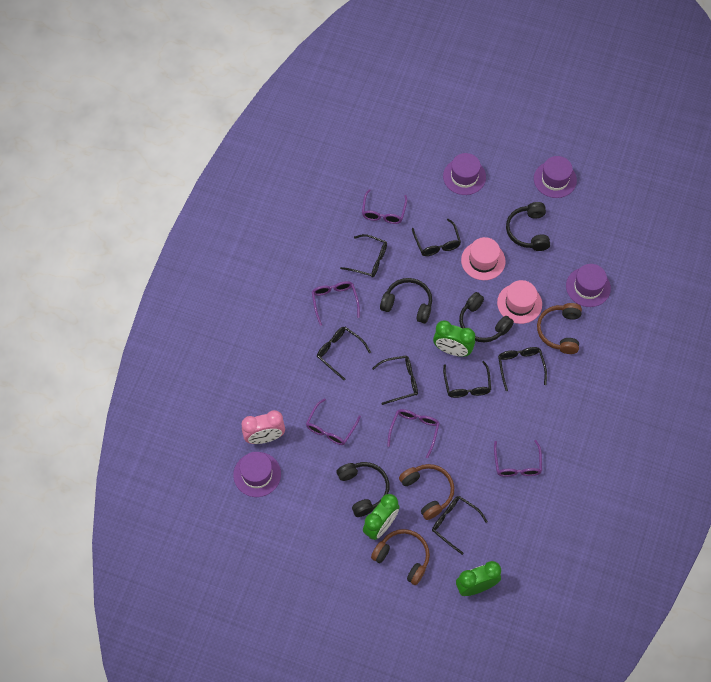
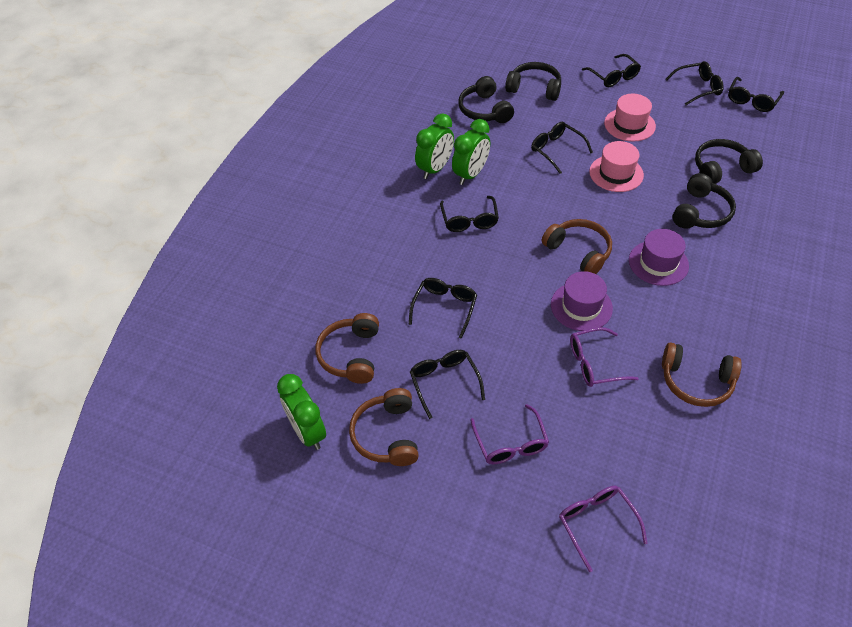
brown headphones: [371,529,430,585] [399,464,454,520] [537,303,582,354] = 3 -> [316,313,379,384] [349,388,419,466] [542,219,612,274] [662,342,742,407] = 4
pink clock: [242,410,285,444] = 1 -> none = 0
purple glasses: [306,398,361,445] [312,281,360,326] [362,189,407,224] [387,409,440,458] [494,440,542,477] = 5 -> [470,404,549,464] [559,486,647,572] [570,327,639,387] = 3
purple hat: [233,452,281,497] [443,153,486,195] [534,156,577,198] [566,264,611,307] = 4 -> [551,271,613,331] [629,229,689,286] = 2

